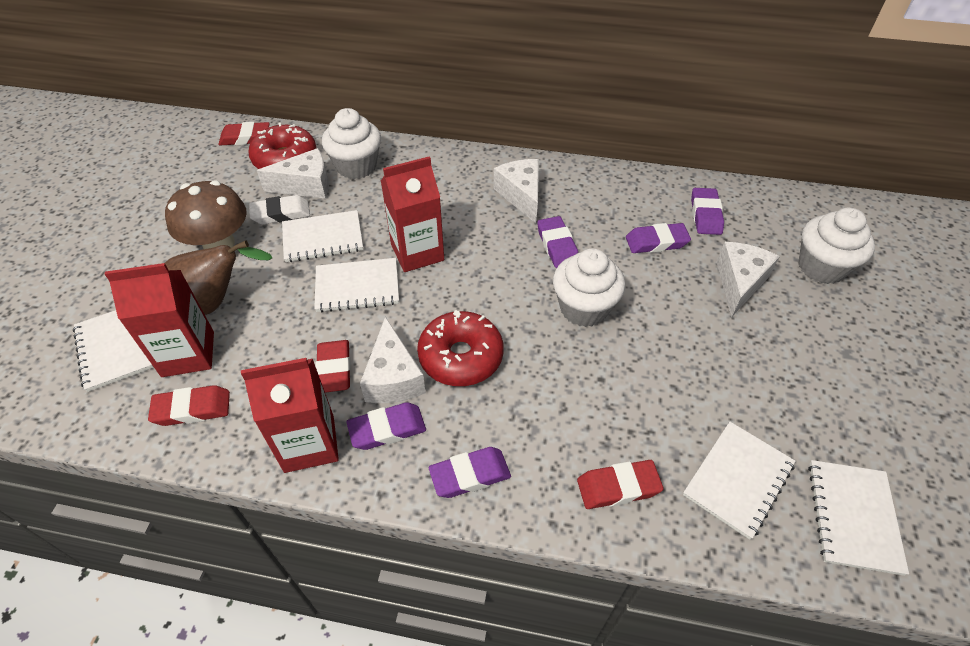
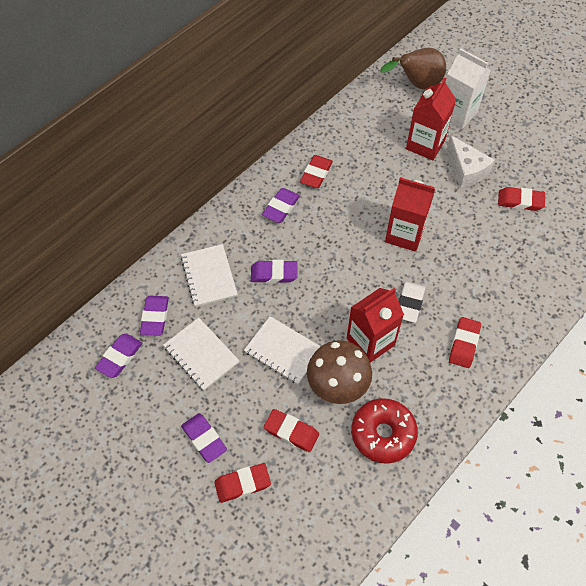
red donut: [248,123,317,169] [417,310,504,386] = 2 -> [351,398,418,464] = 1
red eraser: [148,385,230,426] [219,122,270,145] [315,340,351,393] [577,460,664,509] = 4 -> [214,463,271,503] [264,409,319,452] [300,155,333,188] [449,317,481,368] [498,187,545,211] = 5
white carton: none = 0 -> [445,48,491,129] = 1
white cheese: [257,148,329,199] [360,317,426,403] [494,159,539,223] [716,242,780,317] = 4 -> [447,135,495,188] = 1
white cupcake: [322,108,381,179] [553,249,625,327] [798,207,875,284] = 3 -> none = 0
white notebook: [73,310,154,392] [282,210,363,262] [314,258,399,313] [683,422,795,540] [808,460,909,576] = 5 -> [163,318,240,391] [181,244,238,307] [244,316,321,385] = 3

